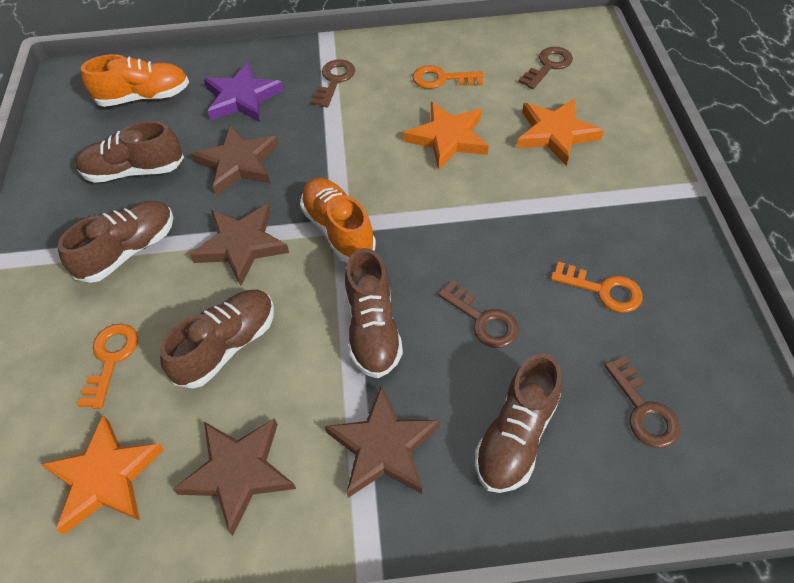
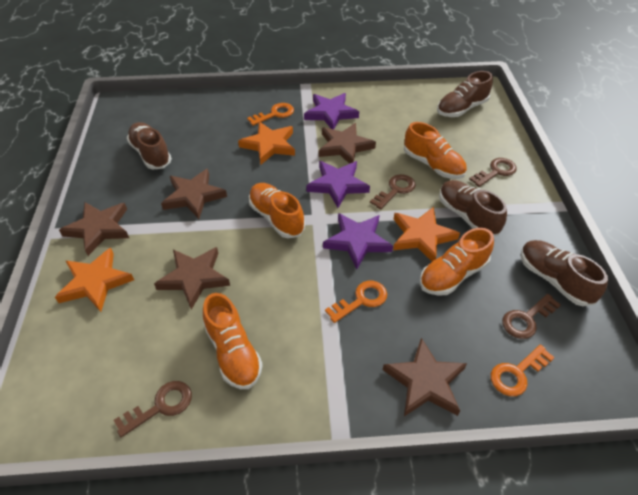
brown shoe: [58,201,174,283] [75,121,184,183] [160,290,274,389] [345,248,403,378] [474,353,562,493] = 5 -> [127,122,172,169] [437,71,493,117] [439,180,507,236] [521,240,608,306] = 4
brown star: [173,418,296,536] [190,204,289,285] [191,124,279,195] [325,386,440,498] = 4 -> [59,202,129,256] [154,247,230,310] [161,169,227,219] [319,123,376,164] [383,338,467,416] = 5
orange shoe: [81,54,189,107] [300,178,376,263] = 2 -> [203,293,263,389] [249,183,305,238] [404,122,467,179] [420,228,494,296] = 4
purple star: [204,62,284,122] = 1 -> [304,93,359,130] [306,161,370,208] [323,213,393,269] = 3

